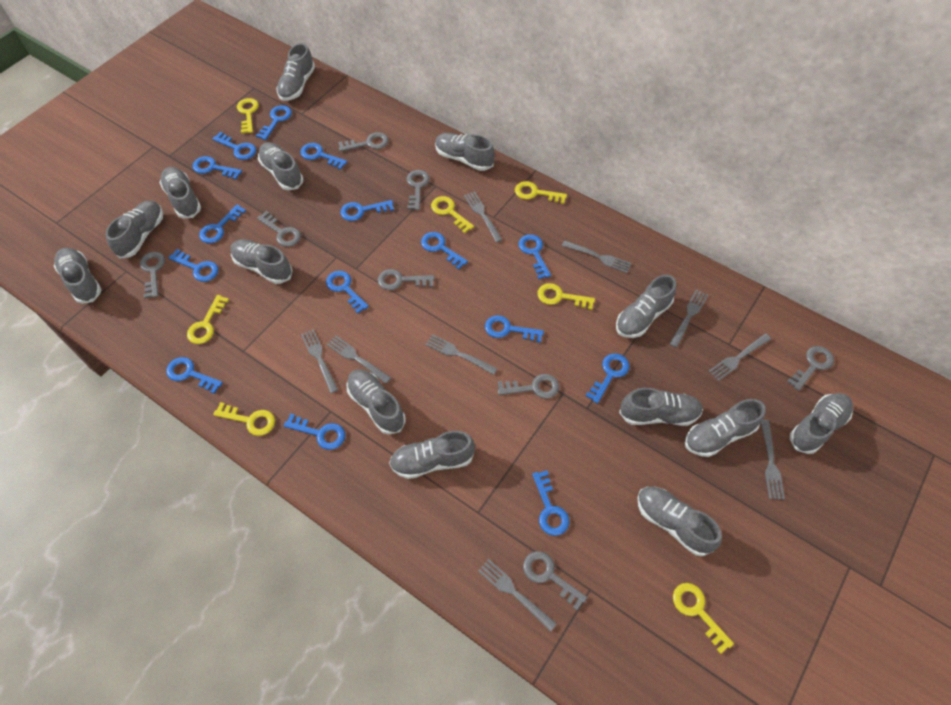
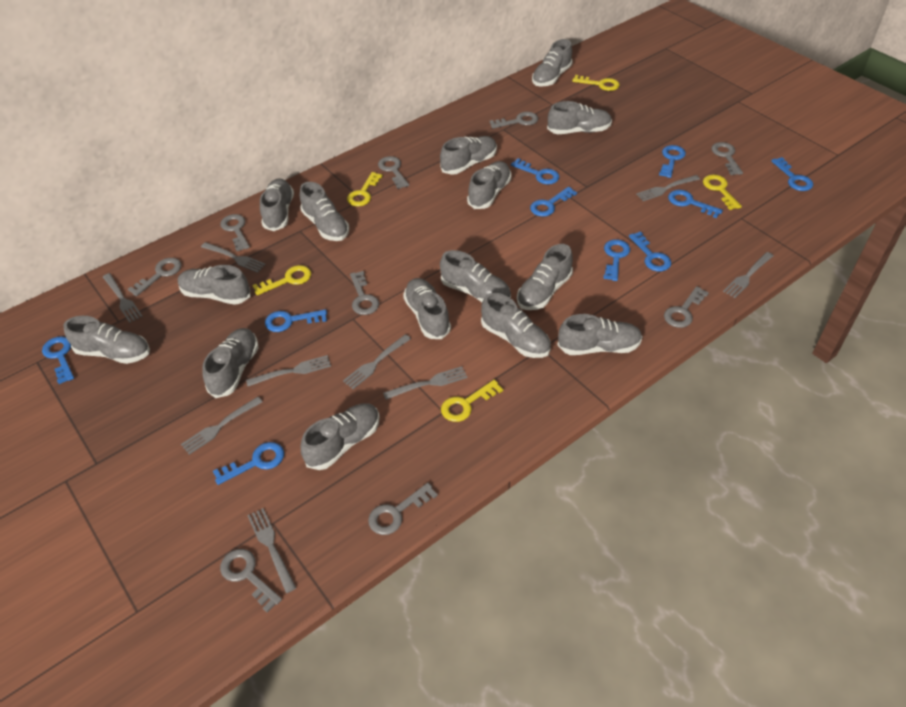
blue key: [166,357,223,394] [168,249,218,282] [193,156,242,179] [199,204,246,243] [212,132,256,160] [256,105,292,140] [284,414,345,450] [300,143,347,170] [326,271,369,314] [340,200,394,221] [421,232,468,269] [485,315,544,343] [518,234,551,279] [532,470,569,536] [586,353,630,404] = 15 -> [42,336,74,384] [213,442,284,485] [265,309,327,332] [511,158,559,184] [530,187,577,217] [603,239,630,281] [629,231,671,271] [659,145,686,178] [668,190,723,218] [771,157,813,191] = 10
grey key: [140,252,165,298] [257,211,301,247] [338,132,389,152] [378,269,434,290] [407,170,430,210] [498,374,559,399] [523,551,587,610] [787,346,834,391] = 8 -> [128,258,181,296] [220,214,250,251] [220,549,282,612] [350,271,379,315] [368,483,438,535] [378,156,409,189] [489,112,538,129] [664,286,709,328] [711,142,743,175] = 9
grey shoe: [54,248,102,304] [106,201,163,259] [159,167,201,218] [231,239,293,284] [258,142,303,190] [276,43,315,101] [347,370,406,435] [389,431,475,479] [435,133,495,171] [616,275,676,338] [619,388,703,426] [637,487,722,556] [685,399,765,457] [790,393,853,454] = 14 -> [63,316,150,364] [178,265,250,305] [202,328,258,398] [260,178,294,231] [300,182,349,241] [301,403,380,470] [403,278,451,339] [440,136,497,175] [440,250,511,302] [467,161,511,209] [481,293,551,358] [517,244,573,310] [532,39,573,86] [547,101,612,134] [558,314,643,355] = 15
yellow key: [187,295,229,344] [213,402,275,436] [237,98,259,134] [431,196,474,233] [515,181,567,204] [537,283,595,310] [673,583,734,654] = 7 -> [252,265,311,295] [347,172,383,206] [441,380,503,422] [572,75,620,91] [703,175,742,210] = 5

